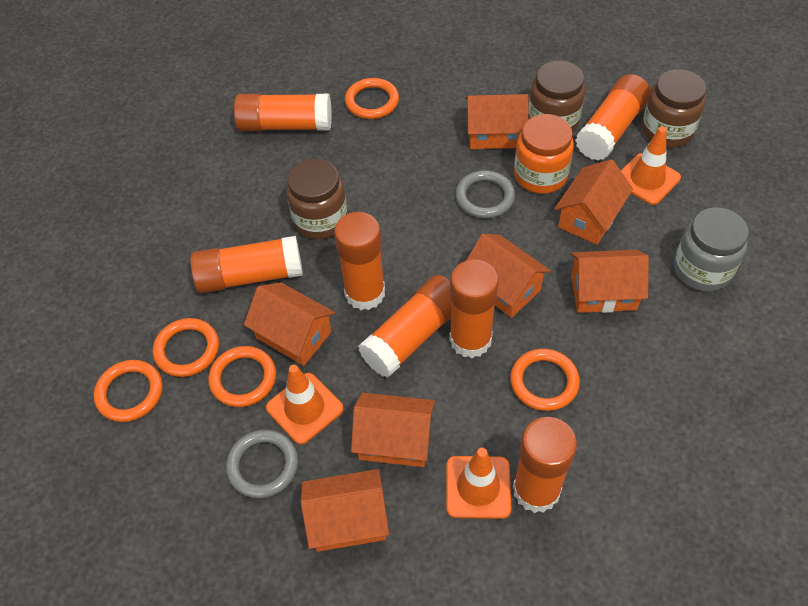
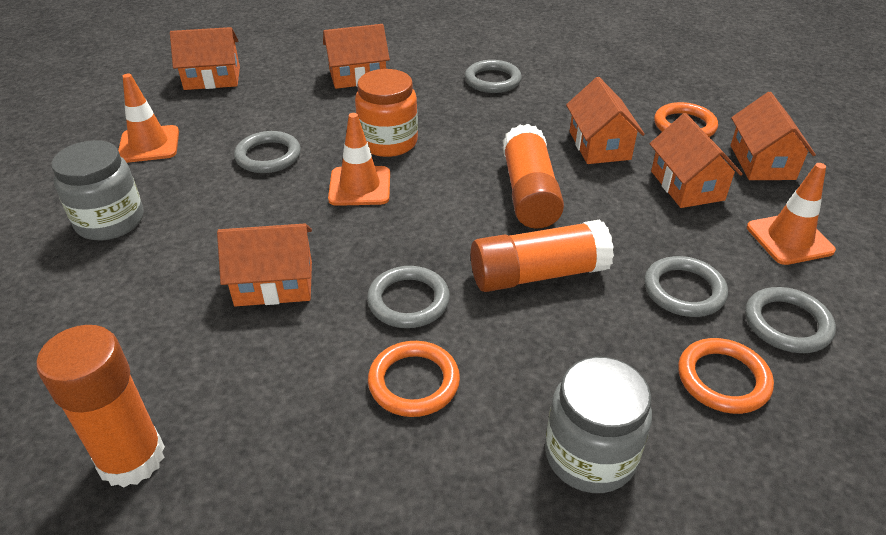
brown jar: [286,159,348,239] [528,61,585,133] [642,69,706,148] = 3 -> none = 0
grey jar: [674,207,749,292] = 1 -> [51,140,144,240] [545,357,652,493] = 2
grey ring: [226,430,298,498] [455,170,515,218] = 2 -> [234,131,301,173] [367,266,450,328] [465,60,522,93] [644,256,728,317] [745,287,836,353] = 5
orange glue stick: [190,236,303,293] [234,94,332,131] [334,212,385,310] [358,275,451,378] [449,259,499,358] [513,417,577,513] [575,74,651,161] = 7 -> [36,325,165,488] [471,220,614,292] [502,124,564,228] = 3
orange house: [244,282,335,366] [301,469,389,552] [351,393,435,467] [466,94,529,149] [467,234,551,318] [555,159,633,245] [570,250,649,313] = 7 -> [170,27,240,90] [217,223,312,306] [323,24,390,89] [566,77,645,164] [650,113,743,208] [731,92,816,180] = 6
orange ring: [94,360,163,422] [153,318,219,377] [208,346,276,407] [345,78,399,119] [510,349,580,411] = 5 -> [368,341,460,417] [654,102,718,137] [678,338,774,414] = 3

